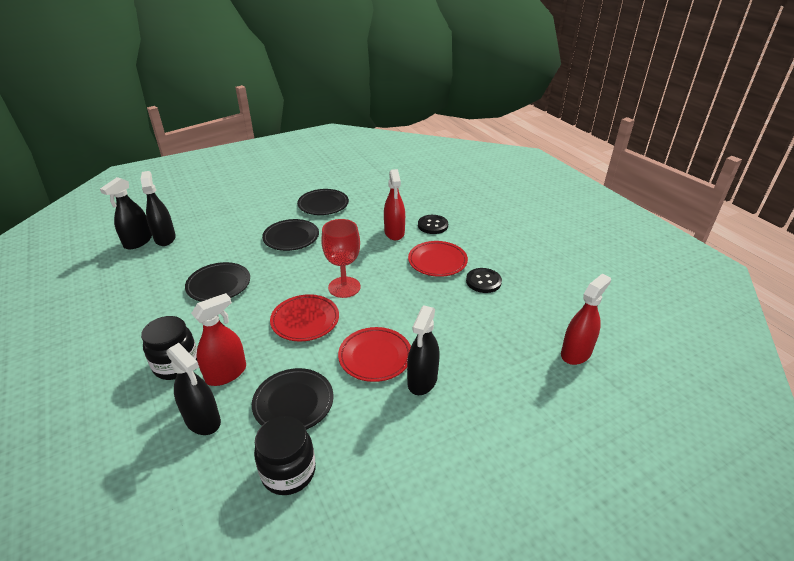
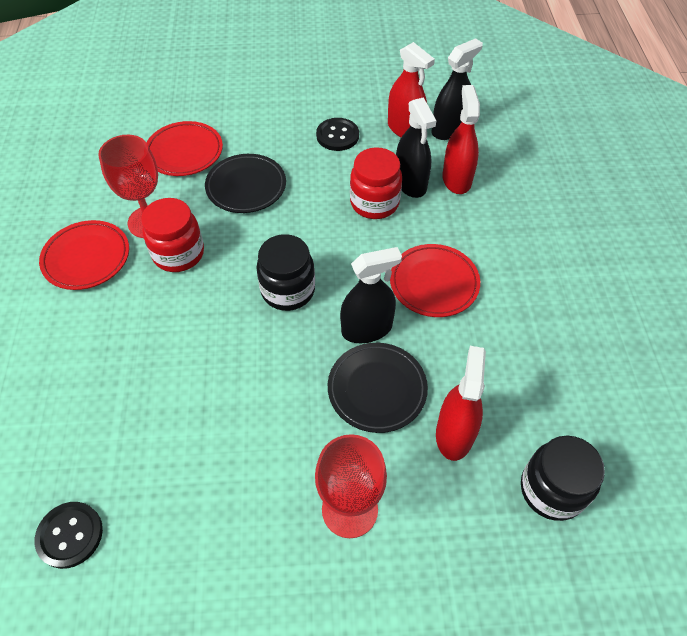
black plate: [185,262,250,302] [252,368,333,430] [262,219,319,251] [297,189,349,215] = 4 -> [205,154,286,213] [328,343,428,433] = 2
black spray bottle: [100,177,152,250] [141,171,176,246] [166,343,221,435] [407,305,440,395] = 4 -> [340,247,402,343] [396,97,436,198] [432,38,483,140] = 3
red goblet: [321,219,361,298] = 1 -> [98,135,158,238] [315,434,387,538] = 2
red jar: none = 0 -> [141,198,204,272] [350,147,402,219] = 2

